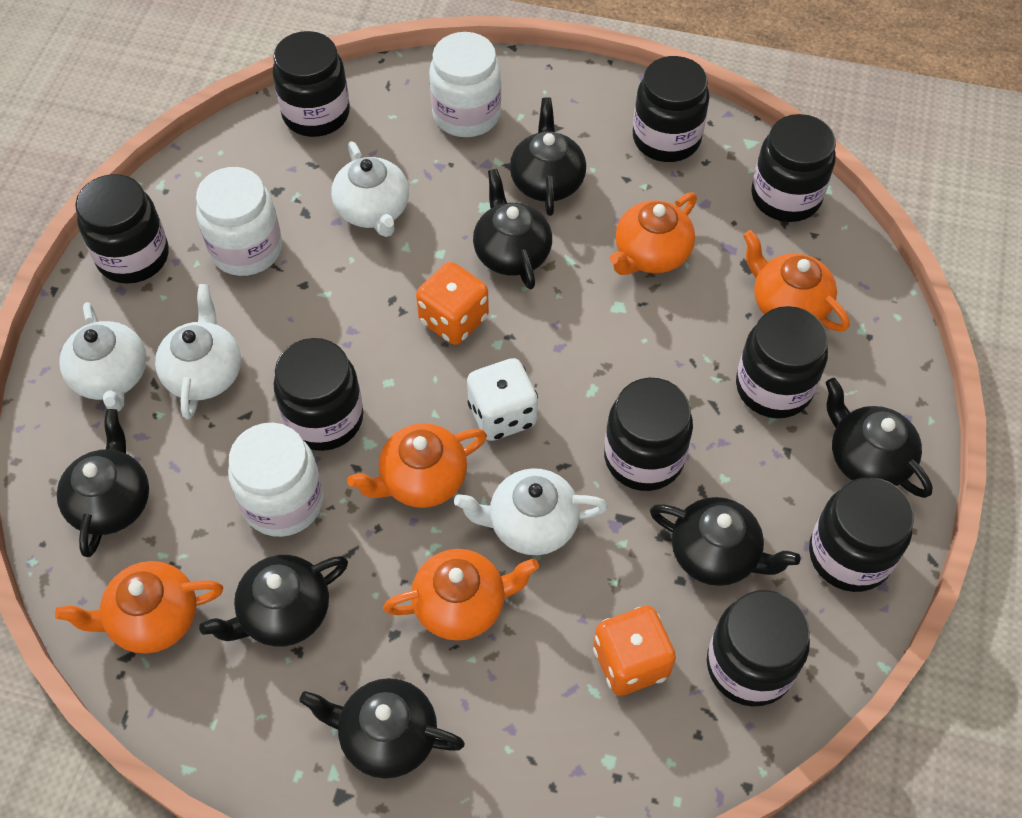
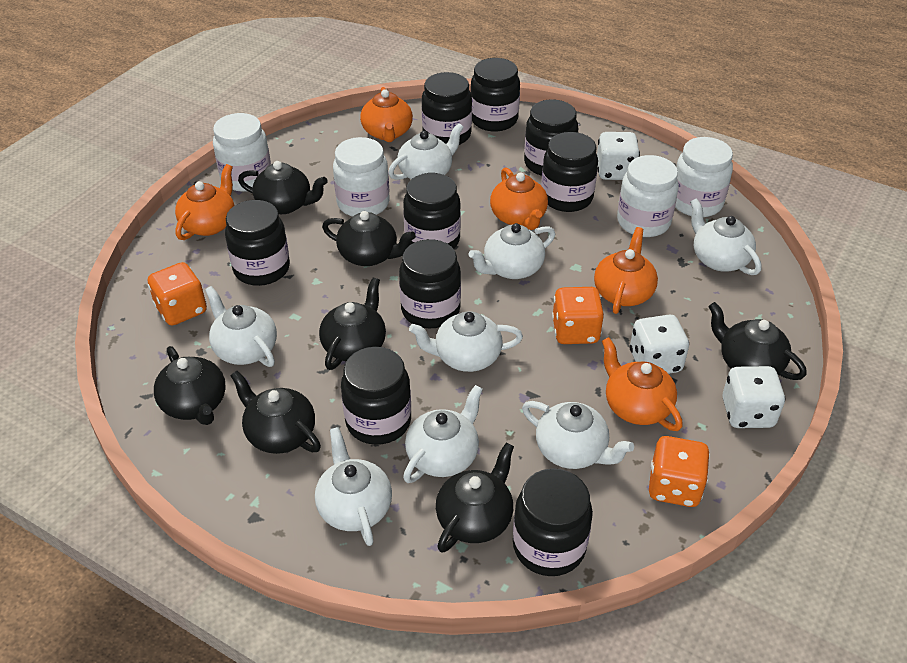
orange dice: [416,262,489,345] [593,606,676,696] = 2 -> [148,262,207,325] [552,287,604,344] [649,436,710,507] = 3
white dice: [467,358,538,441] = 1 -> [597,132,640,180] [630,315,689,374] [722,366,785,428] = 3
white jar: [196,167,282,276] [228,423,324,537] [429,32,501,137] = 3 -> [213,113,271,192] [333,137,390,217] [617,155,679,237] [675,137,733,217] = 4
white teapot: [59,302,147,412] [155,284,241,419] [331,141,409,237] [454,468,608,555] = 4 -> [205,286,277,367] [315,427,392,546] [388,123,464,180] [403,385,483,483] [409,311,523,372] [468,223,555,279] [522,401,634,469] [690,198,761,275] = 8

